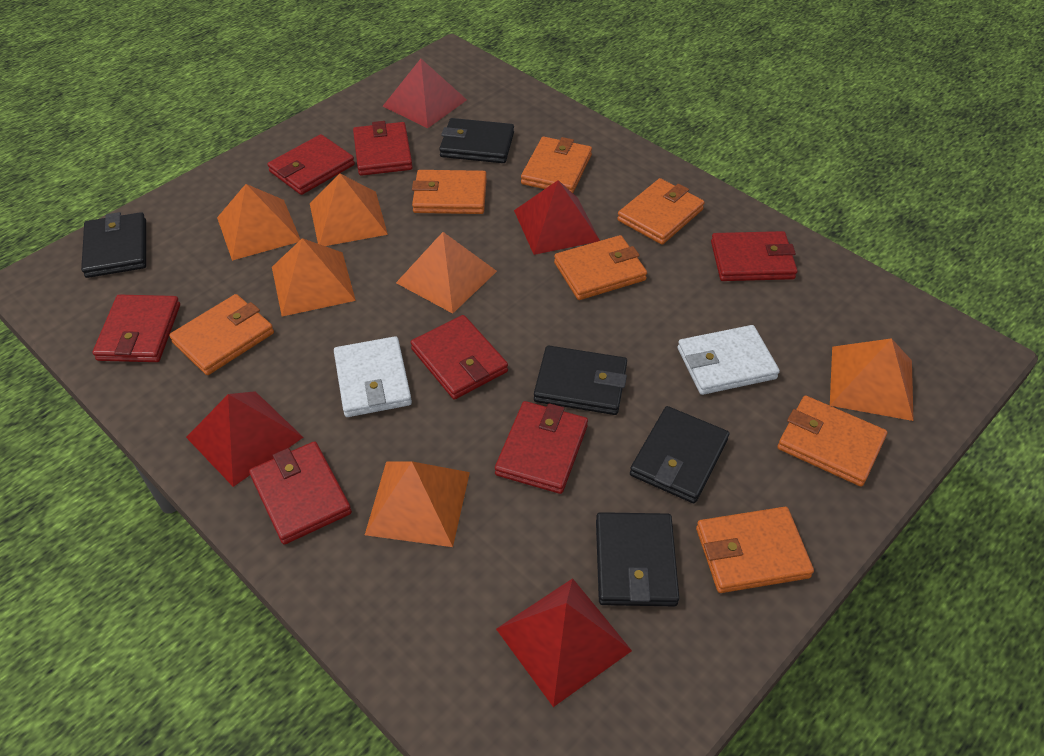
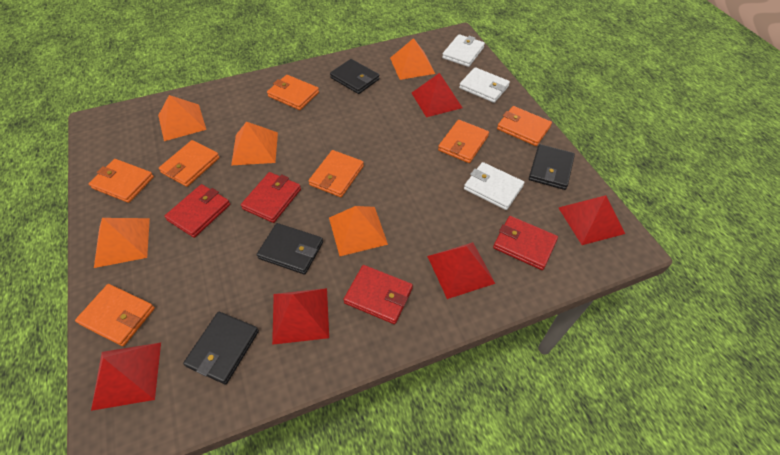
black wallet: [81,212,146,278] [439,118,514,163] [534,345,627,415] [596,512,679,606] [630,406,729,503] = 5 -> [183,312,259,384] [257,223,323,274] [330,59,380,94] [529,144,575,190] = 4
orange pyramid: [217,184,301,261] [272,238,356,317] [310,173,388,246] [365,461,470,547] [396,232,497,314] [830,338,914,421] = 6 -> [94,218,150,268] [158,95,206,141] [231,122,278,165] [329,206,388,256] [390,38,435,80] = 5
red pyramid: [186,391,304,487] [383,59,467,128] [496,578,632,707] [514,180,600,255] = 4 -> [91,343,161,411] [272,288,329,345] [412,73,463,117] [427,242,495,299] [558,195,625,245] = 5
red wallet: [92,295,180,362] [249,441,352,545] [267,134,355,195] [353,121,413,176] [411,315,508,400] [495,401,588,494] [711,231,797,281] = 7 -> [165,184,230,238] [241,172,301,223] [343,265,413,324] [493,216,558,270] = 4
white wallet: [334,336,412,417] [678,325,780,395] = 2 -> [442,34,485,67] [459,67,510,103] [464,162,524,210] = 3

